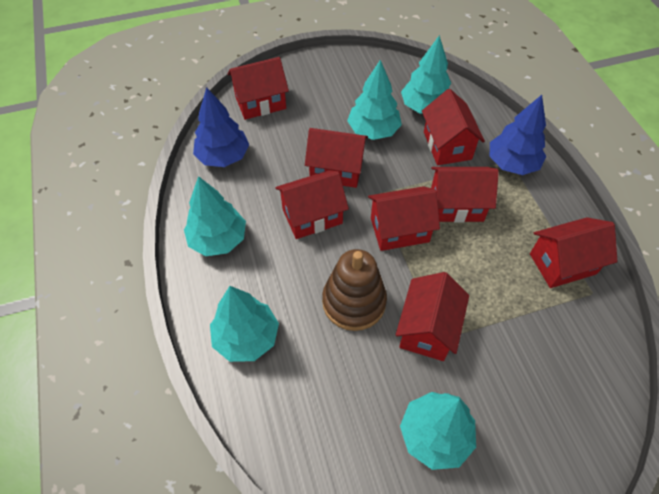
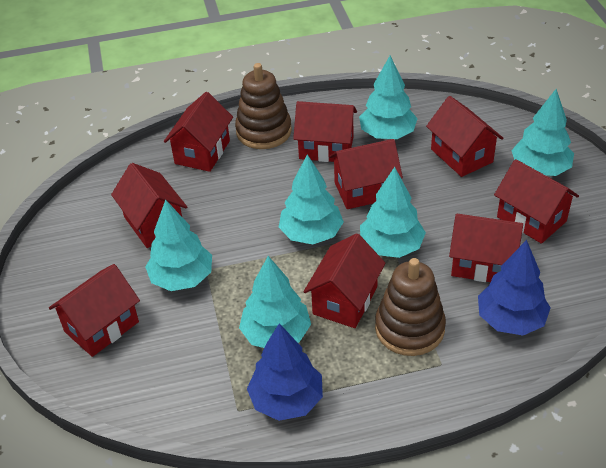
brown stacking toy: [322,249,387,331] = 1 -> [235,63,292,149] [375,258,446,356] = 2
red house: [228,57,289,120] [275,170,349,239] [305,128,368,188] [368,186,440,251] [396,272,469,361] [422,89,485,165] [431,167,499,223] [530,217,618,288] = 8 -> [49,264,140,357] [111,163,187,248] [164,92,233,172] [293,101,357,162] [304,233,385,328] [329,139,403,209] [426,96,503,177] [449,214,523,282] [494,159,579,244] = 9
turquoise tree: [184,176,246,256] [210,286,279,362] [347,60,402,140] [400,392,476,470] [401,35,451,114] = 5 -> [145,200,212,291] [239,256,311,348] [279,154,344,244] [359,56,418,139] [360,167,426,258] [511,89,574,176] = 6

